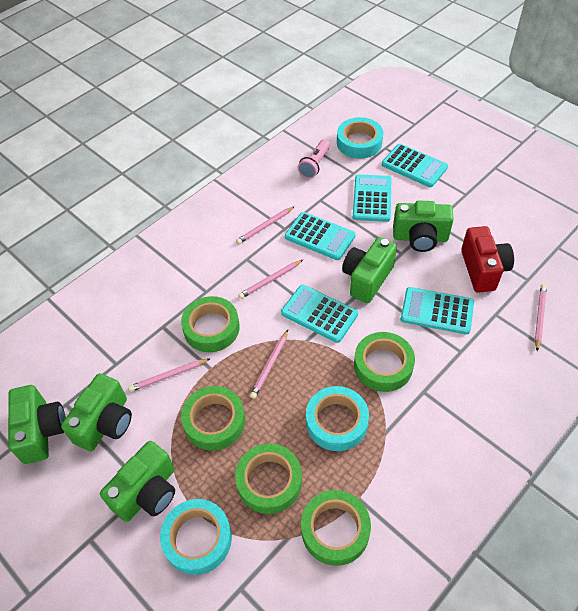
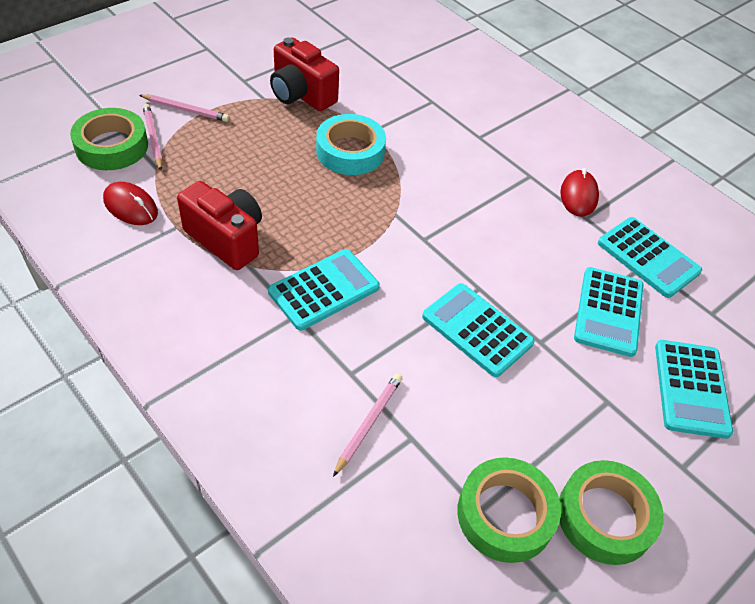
green camera: [8,385,66,464] [61,373,132,451] [100,441,175,522] [342,237,397,303] [393,201,454,252] = 5 -> none = 0
green tape: [181,296,240,352] [181,386,245,451] [235,443,302,514] [301,490,371,566] [354,332,415,392] = 5 -> [70,108,148,170] [457,457,561,563] [559,460,664,565] = 3
pink flashlight: [298,139,330,179] = 1 -> none = 0
pink pencil: [128,358,211,392] [236,206,295,244] [238,260,303,299] [250,330,288,399] [535,284,547,351] = 5 -> [139,94,229,122] [143,104,163,170] [333,373,402,477] = 3
red camera: [461,226,514,293] = 1 -> [177,181,262,270] [270,38,339,111] = 2
red mouse: none = 0 -> [103,182,158,225] [560,168,599,217] = 2
turquoise tape: [160,499,232,575] [306,386,369,451] [337,117,383,158] = 3 -> [316,114,386,175] = 1

